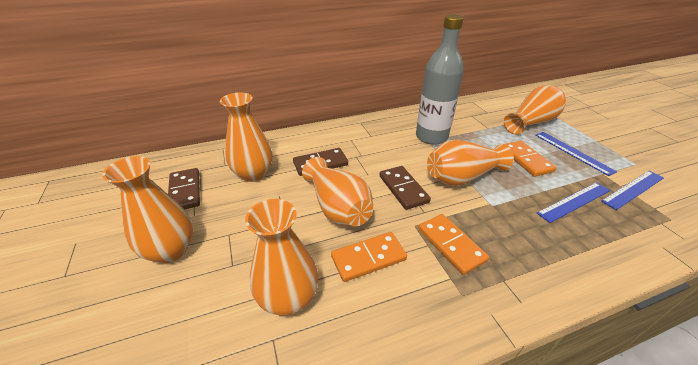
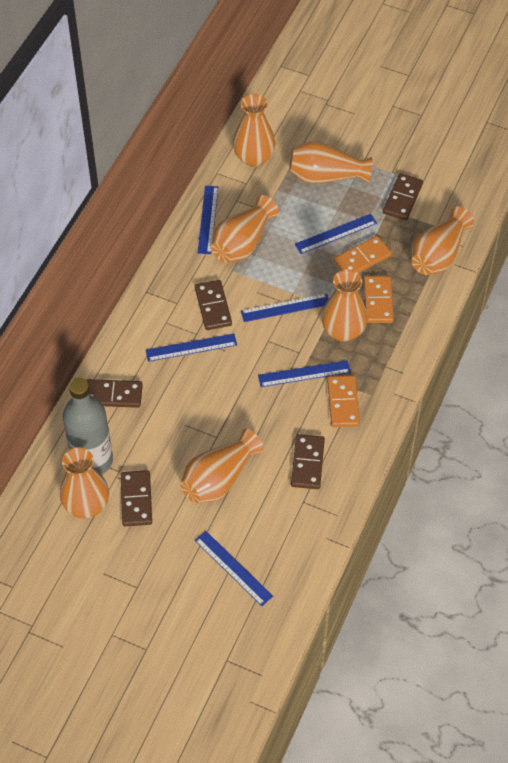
blue ruler: [535,132,617,176] [537,182,611,223] [601,171,664,210] = 3 -> [146,334,237,362] [194,531,273,606] [198,186,218,254] [241,293,329,322] [258,361,351,387] [295,214,377,254] = 6
brown domino: [168,168,200,210] [293,148,348,176] [380,166,431,210] = 3 -> [87,379,143,408] [121,470,152,526] [195,280,232,330] [291,434,325,489] [383,173,423,220] = 5
orange vase: [102,156,193,263] [220,92,272,182] [245,199,318,316] [302,157,373,226] [427,140,514,186] [504,85,566,135] = 6 -> [60,447,109,518] [180,429,264,503] [211,195,279,263] [233,94,275,167] [289,141,373,184] [322,270,367,342] [411,206,474,275] = 7

